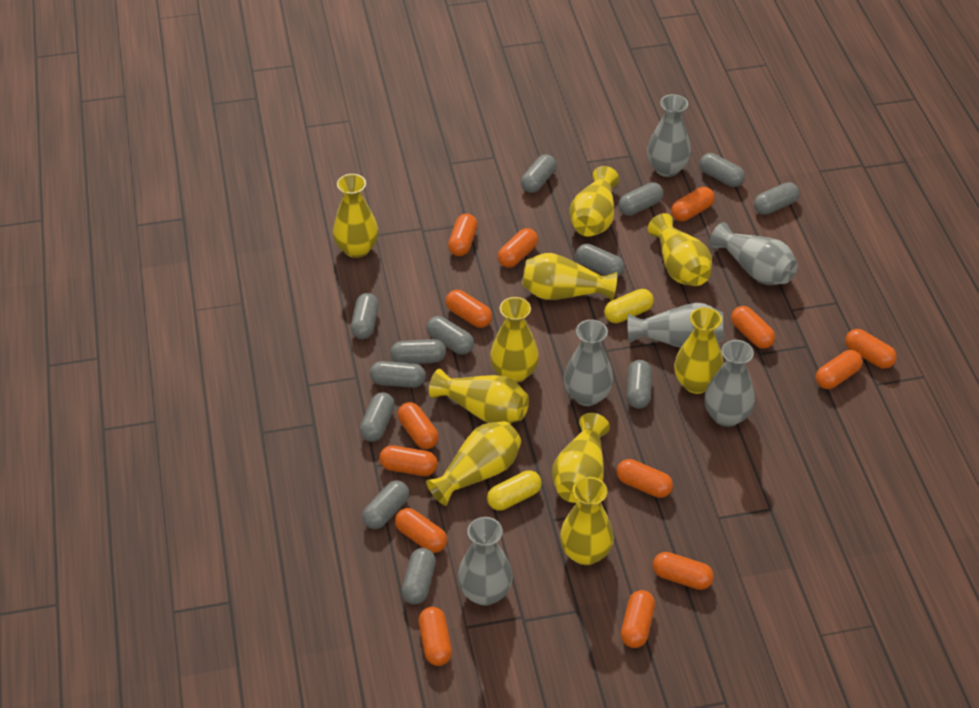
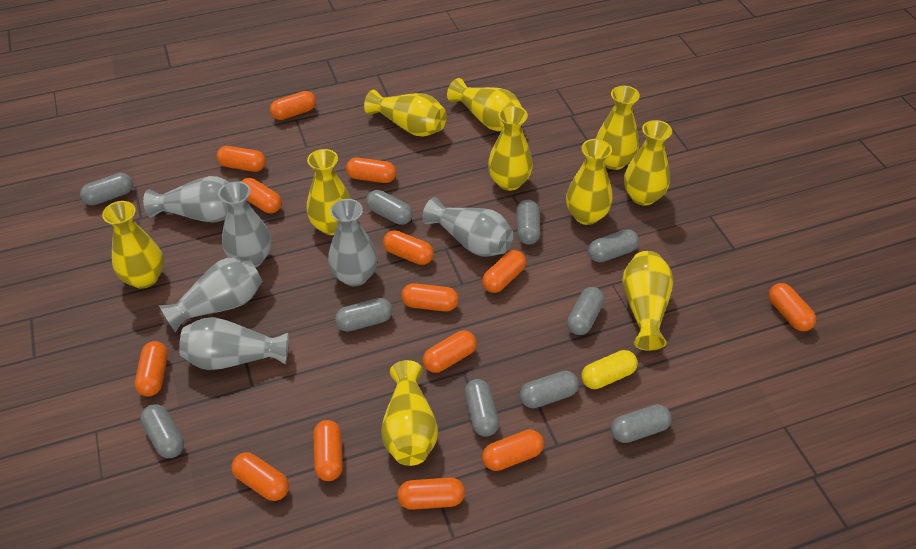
grey capsule: [351,293,379,339] [360,392,395,442] [362,480,409,529] [370,361,426,388] [390,339,446,364] [402,548,436,604] [426,316,474,355] [521,154,556,193] [575,244,624,277] [618,182,664,216] [626,360,652,409] [700,153,745,187] [754,182,799,215] = 13 -> [80,173,133,205] [140,404,184,458] [335,298,393,332] [366,190,413,225] [464,379,499,437] [516,200,540,245] [520,371,579,408] [567,287,604,335] [588,229,639,262] [611,404,672,443] = 10
yellow capsule: [487,470,542,511] [604,289,654,323] = 2 -> [581,350,638,389] = 1

